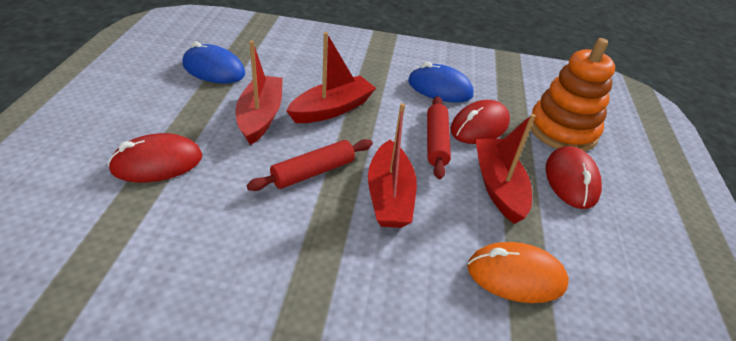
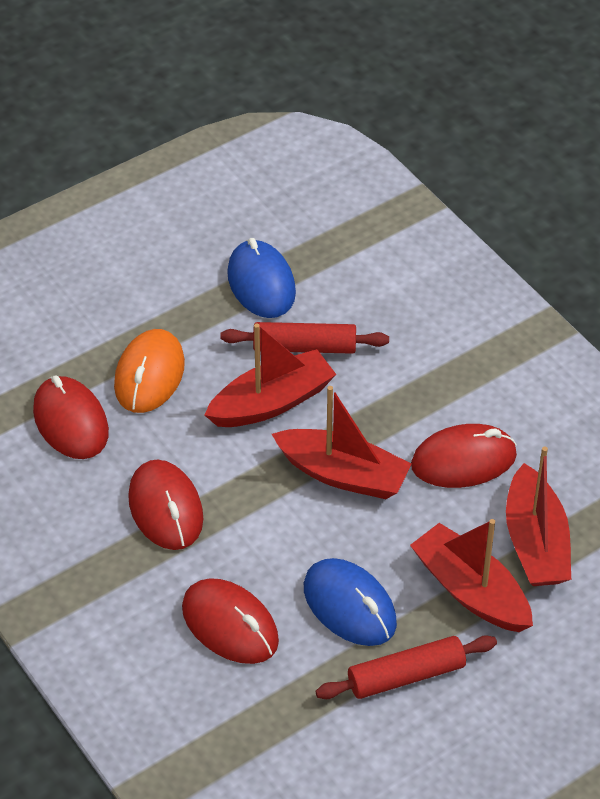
orange stacking toy: [530,38,615,152] = 1 -> none = 0
red mouse: [108,133,202,182] [450,100,510,144] [546,146,602,209] = 3 -> [33,375,109,459] [128,460,203,550] [182,578,279,664] [411,424,517,488] = 4

